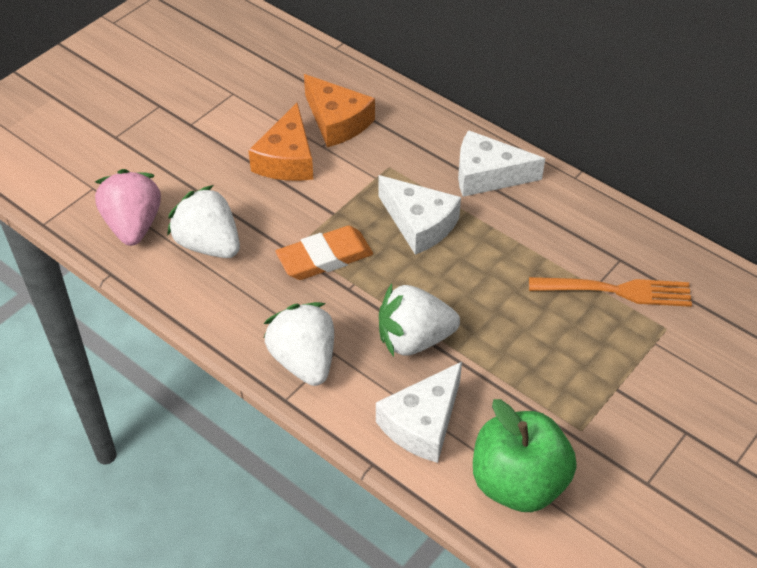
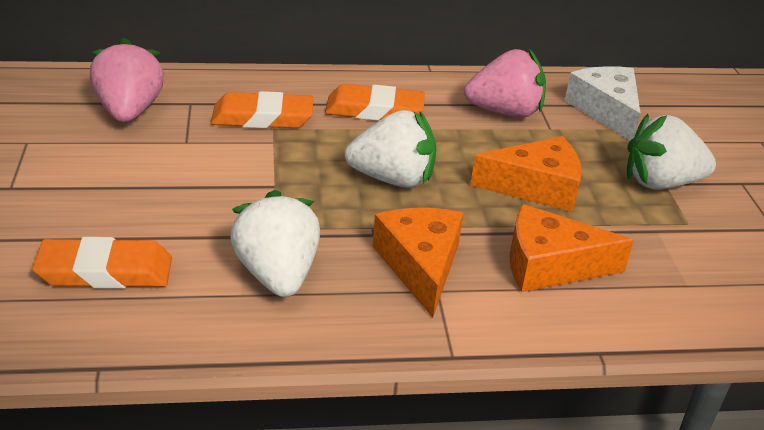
green apple: [473,399,577,512] = 1 -> none = 0
orange cheese: [248,103,313,181] [304,74,375,147] = 2 -> [373,208,463,318] [470,136,582,212] [510,204,634,292] = 3
orange eraser: [276,226,373,280] = 1 -> [32,237,172,289] [211,91,313,128] [325,84,425,121] = 3
orange fork: [529,277,692,307] = 1 -> none = 0
pink strawberry: [95,169,161,246] = 1 -> [90,37,164,122] [464,49,546,118] = 2
white cheese: [376,362,462,463] [378,175,461,255] [458,130,545,197] = 3 -> [565,66,641,140] = 1

